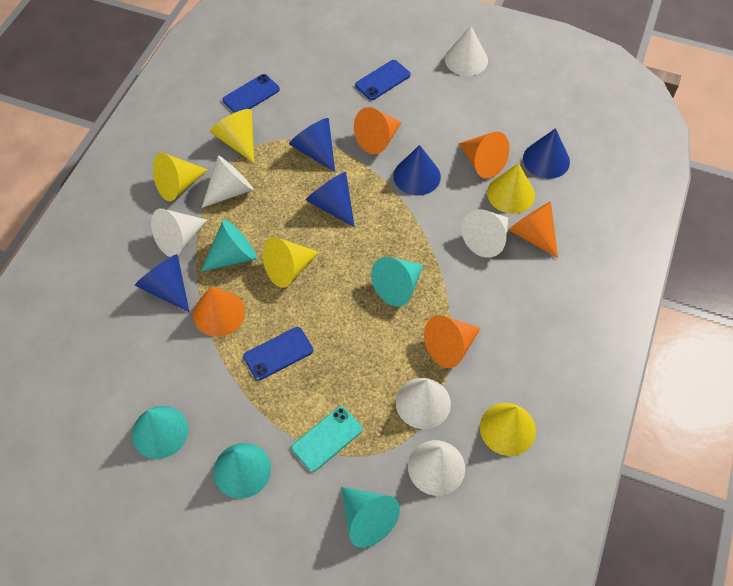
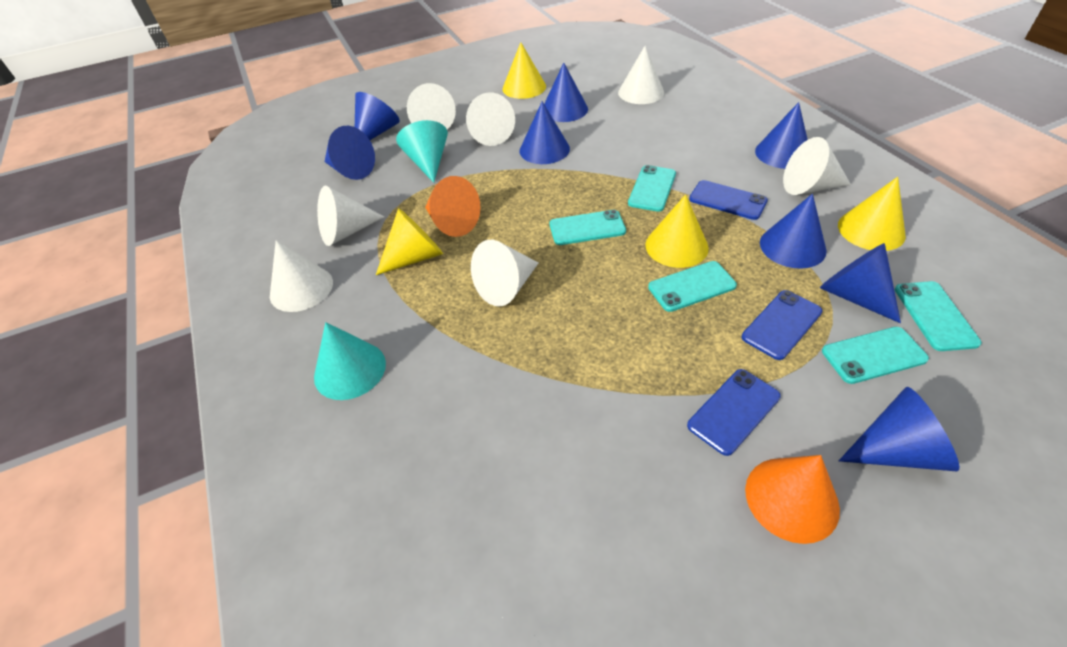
blue cone: [135,254,189,312] [289,118,335,172] [306,172,355,227] [393,145,441,196] [523,128,570,179] = 5 -> [325,126,375,180] [355,92,400,140] [520,101,570,164] [544,63,588,122] [755,102,808,169] [760,194,827,269] [820,243,901,323] [839,387,959,471] = 8
orange cone: [193,287,245,337] [354,107,402,154] [424,315,481,368] [459,131,509,179] [508,201,558,258] = 5 -> [425,176,481,237] [745,455,840,544] = 2
turquoise cone: [132,406,188,459] [201,220,257,272] [213,443,271,498] [342,487,400,548] [371,257,423,306] = 5 -> [314,322,386,400] [396,120,448,183] = 2
turquoise phone: [291,406,362,472] = 1 -> [550,210,626,245] [628,165,676,212] [648,261,737,312] [822,327,929,384] [895,281,982,351] = 5
white cone: [151,209,207,257] [202,155,254,208] [396,378,451,429] [408,440,465,496] [445,26,488,76] [462,209,508,258] = 6 -> [270,240,333,312] [317,186,384,246] [407,83,456,129] [466,93,515,146] [471,240,538,306] [618,46,664,104] [783,137,851,195] = 7
yellow cone: [153,153,208,201] [210,109,254,163] [263,237,319,288] [480,403,536,456] [487,163,535,214] = 5 -> [376,208,443,275] [502,42,546,99] [645,194,709,268] [838,177,906,251] = 4

